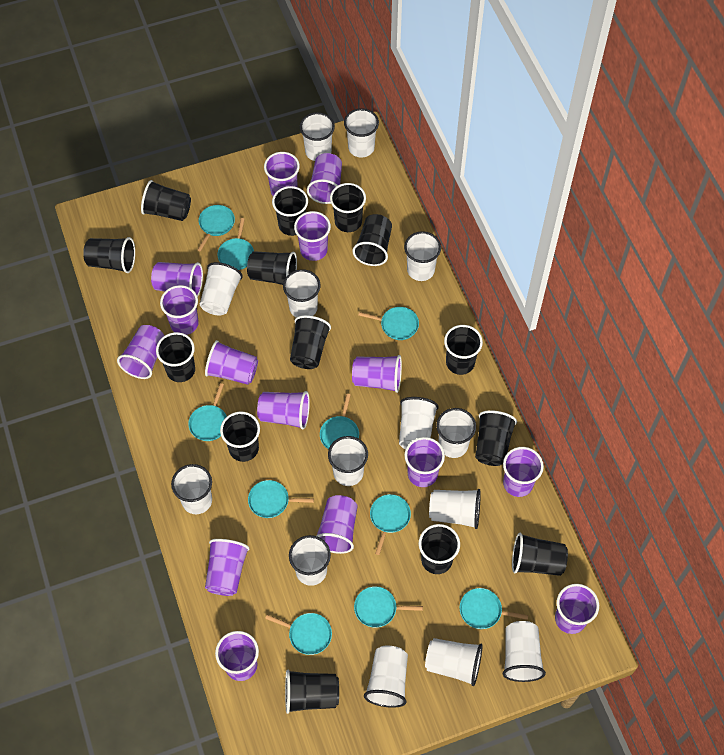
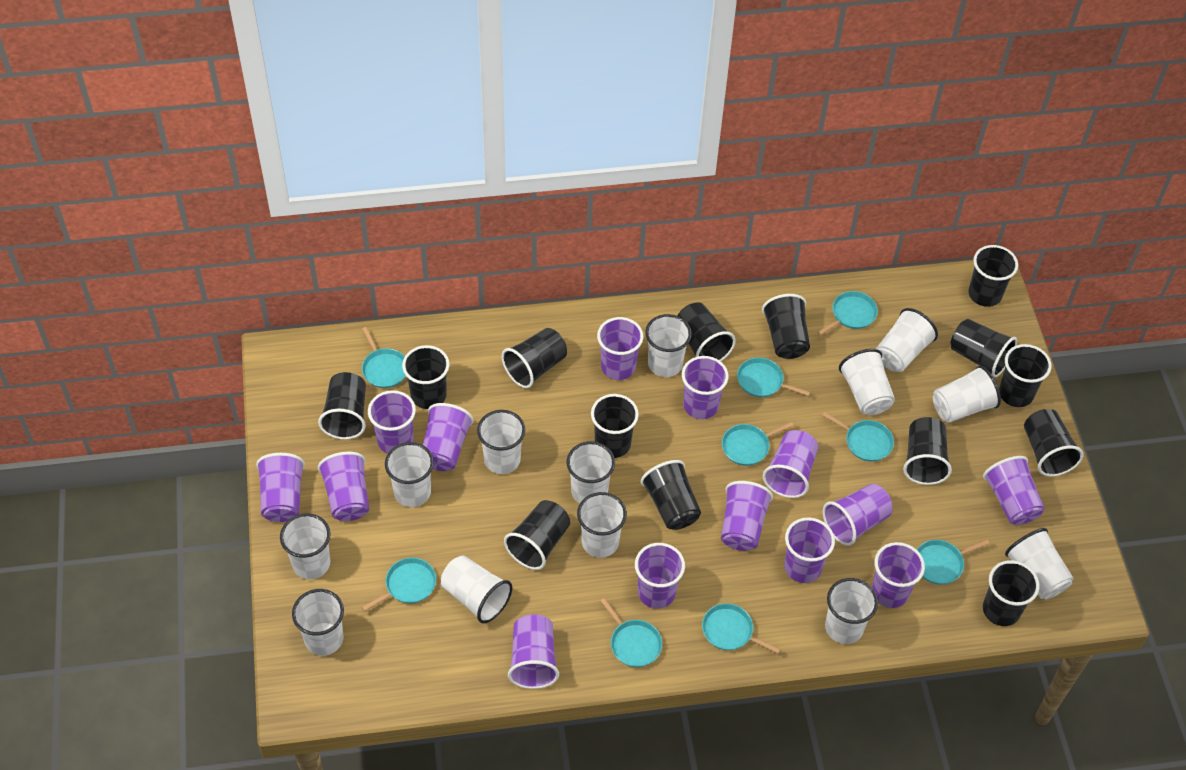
purple cup: [117,325,164,379] [151,262,203,297] [160,285,199,335] [205,340,258,385] [205,539,250,596] [215,631,259,681] [257,391,310,429] [264,152,300,196] [294,211,331,261] [307,153,342,204] [316,495,358,554] [352,355,402,393] [405,437,445,487] [503,447,544,497] [555,584,599,634] = 15 -> [256,453,305,522] [318,452,369,521] [368,390,416,454] [423,403,474,471] [508,614,559,689] [597,317,643,380] [635,543,685,609] [682,356,729,419] [721,481,773,551] [763,430,818,498] [784,517,835,583] [823,483,893,546] [872,542,925,608] [983,456,1045,525] = 14
turquoise pan: [188,383,227,441] [197,205,235,251] [217,218,254,270] [248,480,314,518] [265,613,332,655] [320,394,359,449] [354,586,423,628] [359,307,419,340] [370,494,411,555] [459,588,528,629] = 10 -> [362,327,406,388] [362,558,436,612] [600,598,662,667] [702,603,781,654] [722,422,794,466] [737,357,810,397] [817,291,878,336] [822,412,894,462] [917,539,990,585] = 9
white cup: [171,464,212,514] [200,262,243,316] [283,269,321,318] [289,535,331,586] [300,112,335,161] [328,436,368,486] [344,108,379,158] [364,646,408,708] [399,397,439,450] [404,231,441,281] [425,638,482,686] [429,489,481,529] [436,408,476,458] [503,621,546,682] = 14 -> [280,513,331,579] [292,589,344,656] [385,442,434,507] [441,556,512,623] [477,410,525,474] [567,441,615,504] [577,492,627,558] [645,314,692,377] [825,578,878,644] [839,349,895,415] [876,308,938,372] [933,366,1001,423] [1005,528,1074,599] = 13

